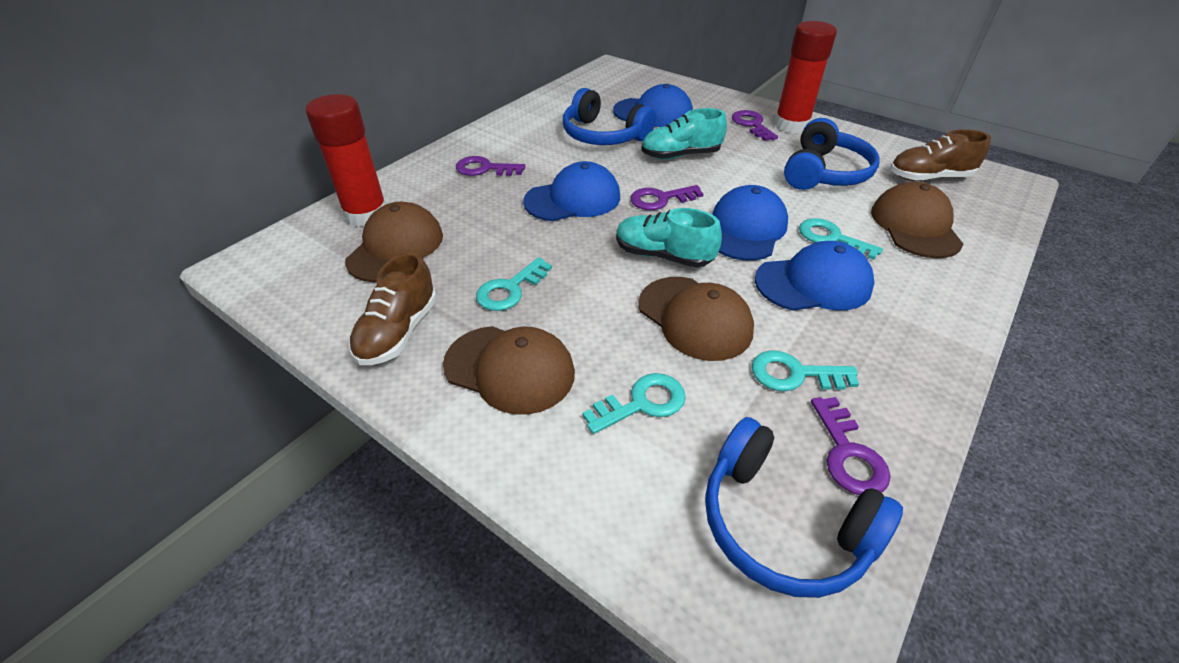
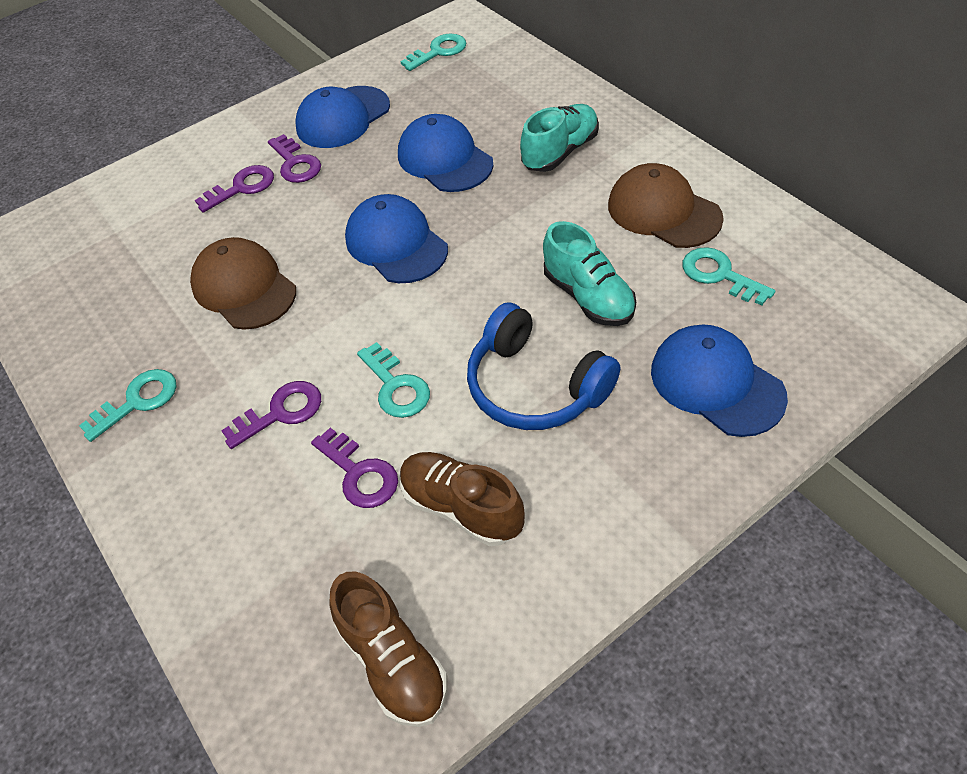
blue headphones: [563,88,656,145] [705,417,903,598] [784,118,879,190] = 3 -> [467,303,620,430] = 1
brown cap: [345,202,443,282] [443,326,575,415] [638,277,754,361] [871,182,964,258] = 4 -> [190,237,296,330] [608,163,724,248] = 2
red glue stick: [306,94,386,227] [774,21,837,133] = 2 -> none = 0

